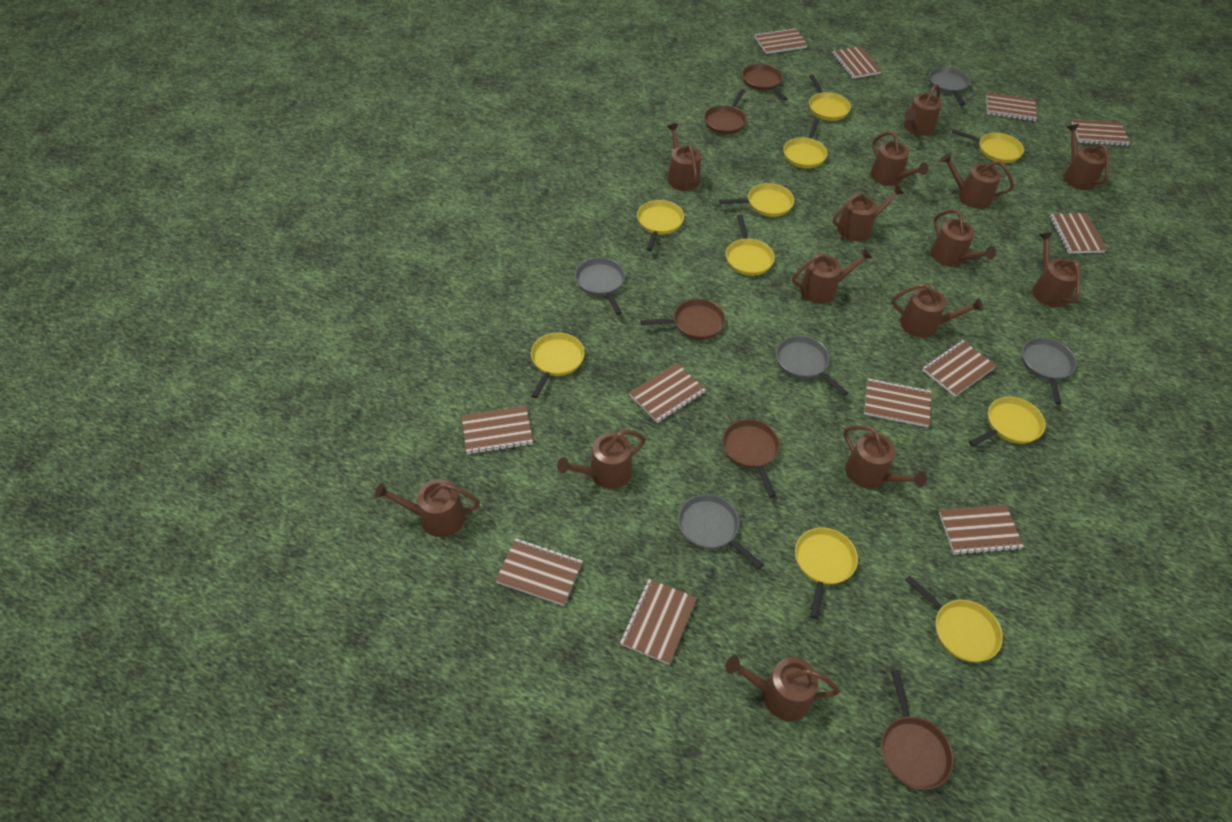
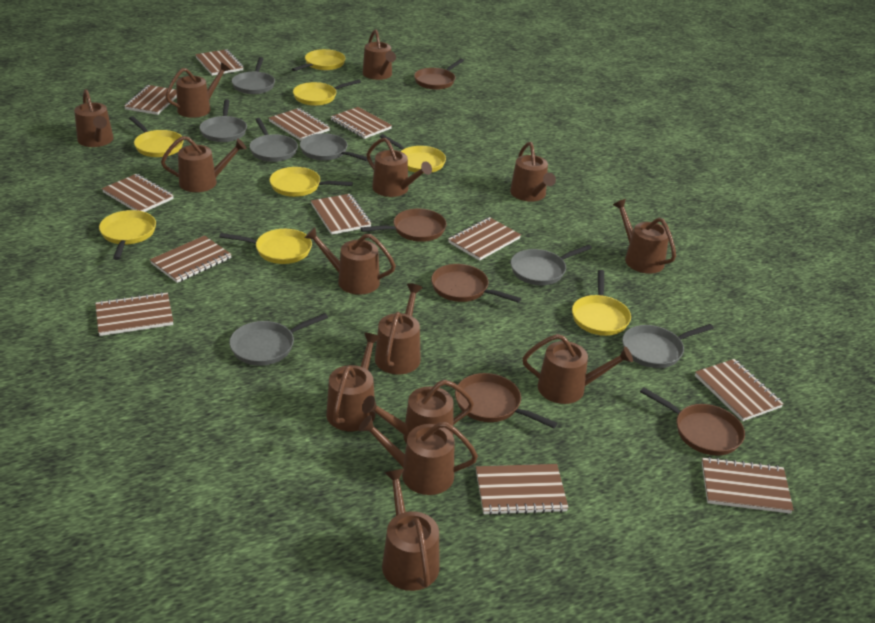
grey pan: [575,258,625,315] [678,494,764,569] [776,336,848,396] [929,67,970,105] [1022,337,1077,405] = 5 -> [199,99,247,142] [229,313,328,366] [232,57,275,94] [249,118,298,162] [300,133,368,161] [511,244,592,285] [622,324,714,368] = 7
yellow pan: [531,333,585,398] [637,200,684,251] [719,183,794,217] [726,214,775,276] [783,119,827,168] [795,527,858,619] [809,74,851,121] [905,576,1003,662] [952,129,1024,163] [969,397,1046,447] = 10 -> [99,210,156,260] [129,116,184,157] [219,229,312,264] [269,167,353,197] [292,49,346,71] [293,80,361,106] [380,134,446,173] [572,270,631,336] = 8

